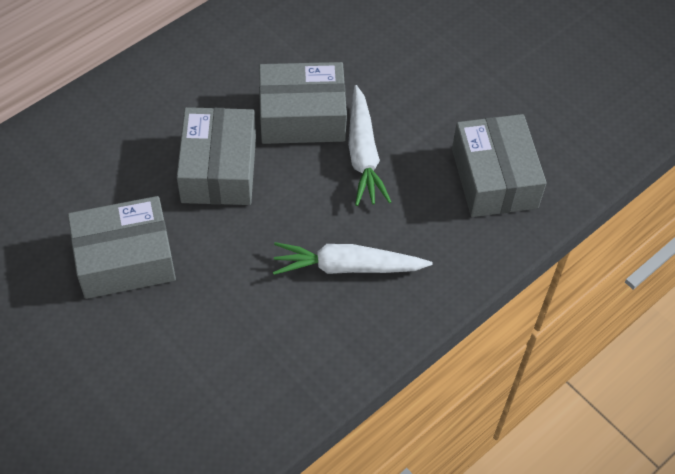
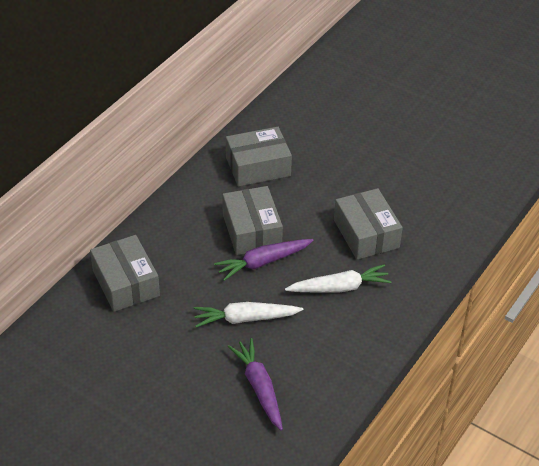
purple carrot: none = 0 -> [214,239,314,281] [228,338,283,431] = 2

